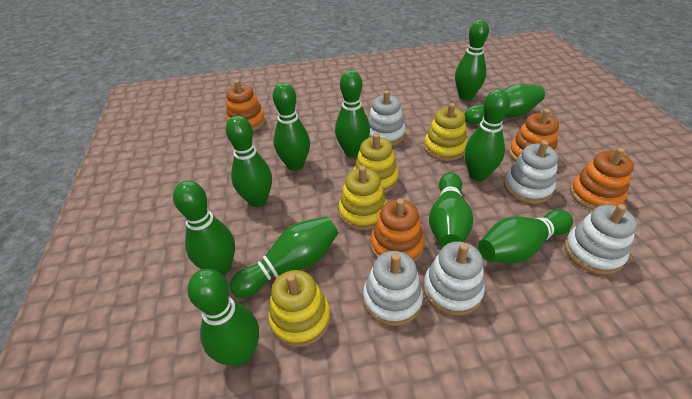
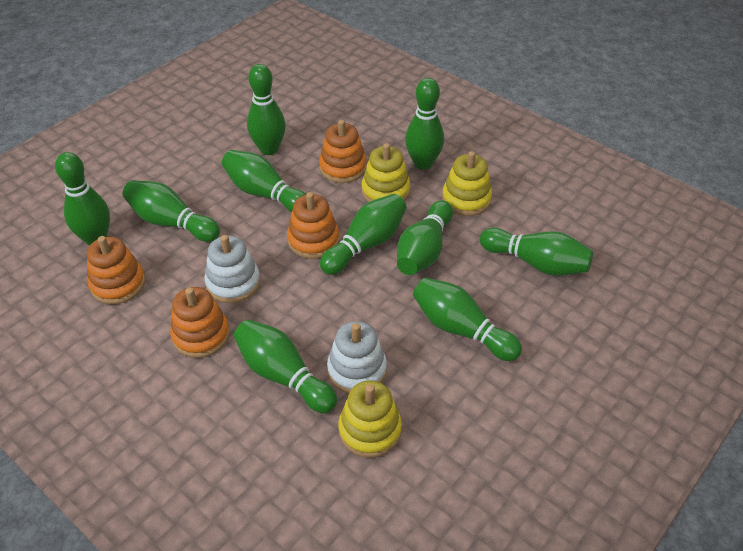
green bowling pin: [173,181,235,275] [187,269,259,366] [226,116,272,207] [229,216,338,298] [273,83,310,171] [335,70,370,158] [429,173,474,248] [455,20,489,100] [464,84,545,124] [464,89,510,181] [478,210,573,263] = 11 -> [55,152,110,246] [122,180,220,242] [222,150,306,213] [234,319,337,413] [247,64,286,155] [320,194,407,275] [397,200,453,275] [405,78,444,170] [413,278,522,361] [480,228,593,276] = 10
white stacking toy: [363,251,423,326] [368,91,406,146] [423,241,485,316] [504,140,558,204] [564,204,637,275] = 5 -> [204,235,260,303] [327,321,387,394] = 2
yellow stacking toy: [268,270,331,347] [339,166,387,230] [354,133,398,193] [424,103,467,161] = 4 -> [338,380,402,458] [362,143,410,202] [442,151,492,216] = 3

